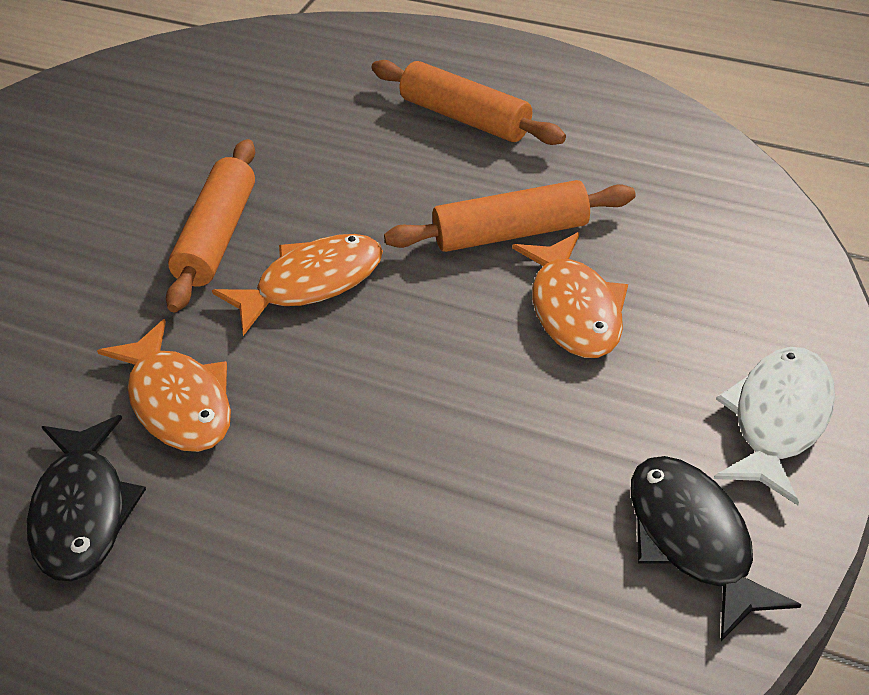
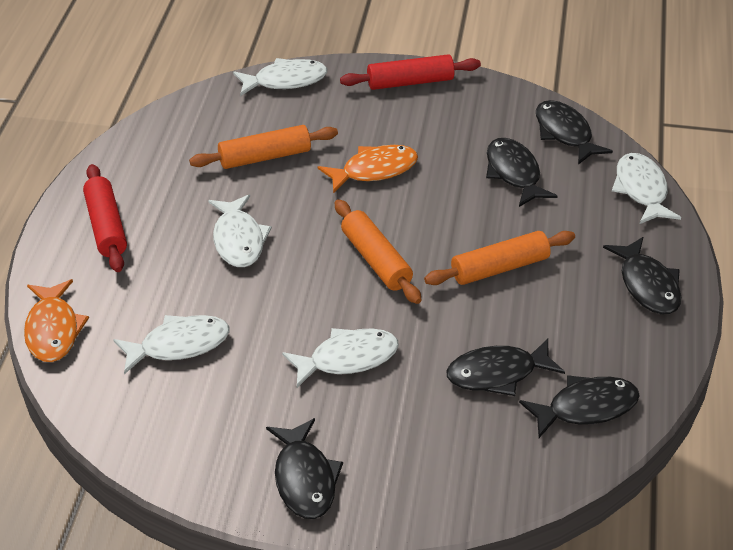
black fish: [27,415,146,581] [631,456,801,641] = 2 -> [266,418,343,519] [446,339,565,396] [486,138,558,207] [519,375,640,438] [536,100,613,165] [603,237,681,314] = 6
orange fish: [97,319,231,452] [212,234,383,336] [512,232,628,358] = 3 -> [24,279,89,362] [318,145,418,194] = 2
red rolling pin: none = 0 -> [83,164,127,272] [340,54,481,90] = 2
white fish: [714,347,835,505] = 1 -> [113,315,230,374] [208,194,272,267] [233,58,327,96] [282,328,399,388] [612,153,681,224] = 5

